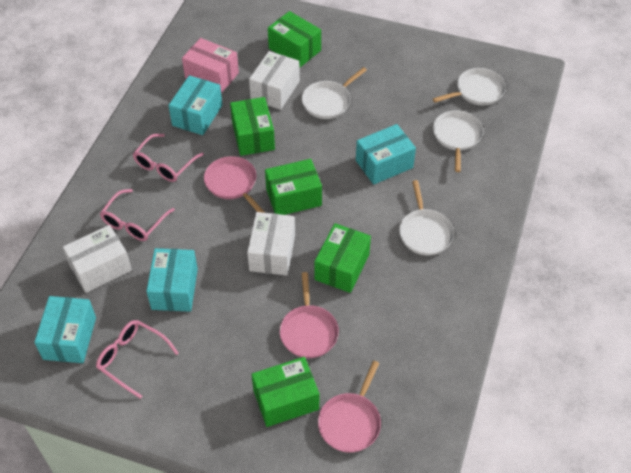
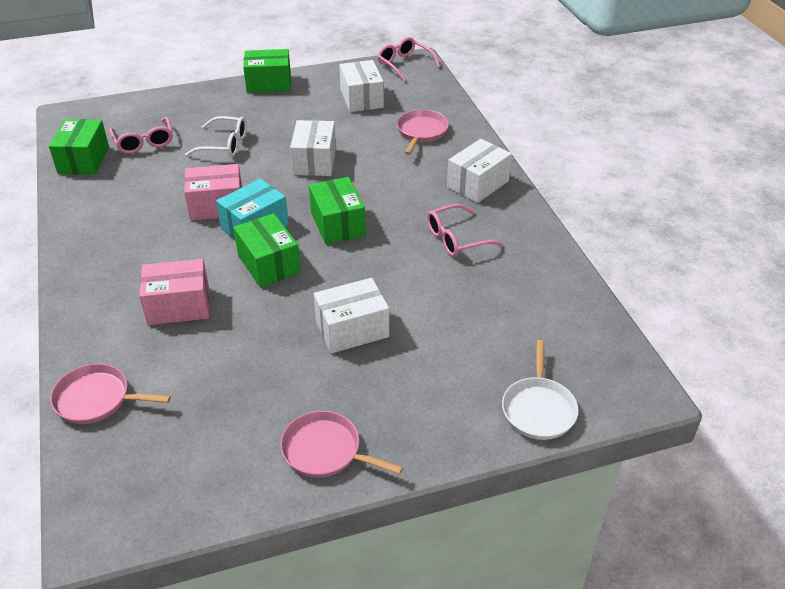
green box: [230,97,275,156] [252,357,319,427] [265,159,322,215] [268,11,321,67] [314,223,371,293] = 5 -> [49,119,109,175] [233,213,301,288] [243,49,291,93] [309,177,366,244] = 4
pink box: [182,38,239,93] = 1 -> [139,259,209,325] [184,164,242,220] = 2
turquoise box: [34,296,96,363] [146,248,198,312] [168,75,222,135] [356,124,416,185] = 4 -> [216,179,289,240] = 1
white box: [63,225,132,293] [247,212,295,276] [249,51,300,110] = 3 -> [290,120,336,176] [314,278,389,354] [339,60,384,112] [447,139,512,203] = 4
white glasses: none = 0 -> [185,116,247,157] = 1
white pan: [302,67,367,119] [399,180,454,256] [433,68,506,105] [433,110,484,172] = 4 -> [502,340,578,440] = 1

